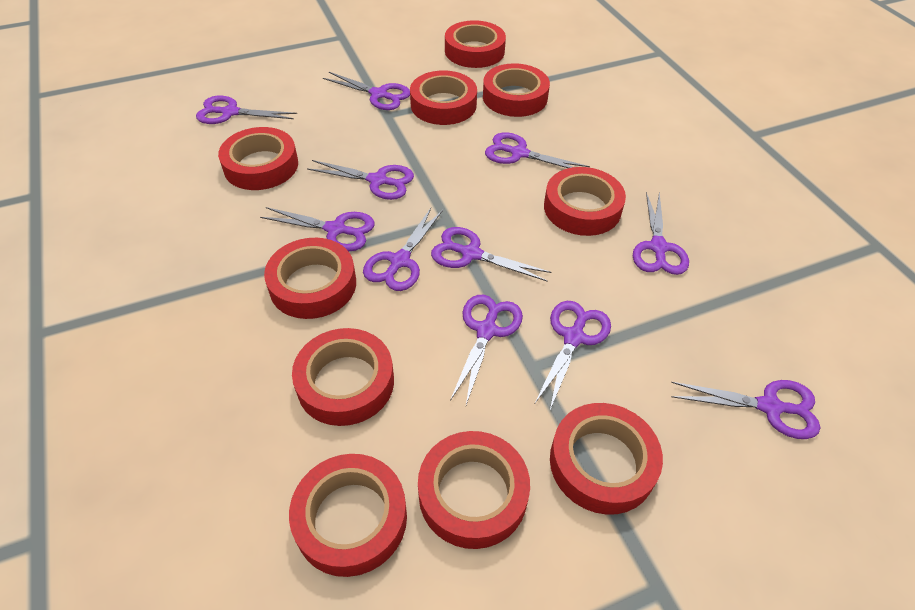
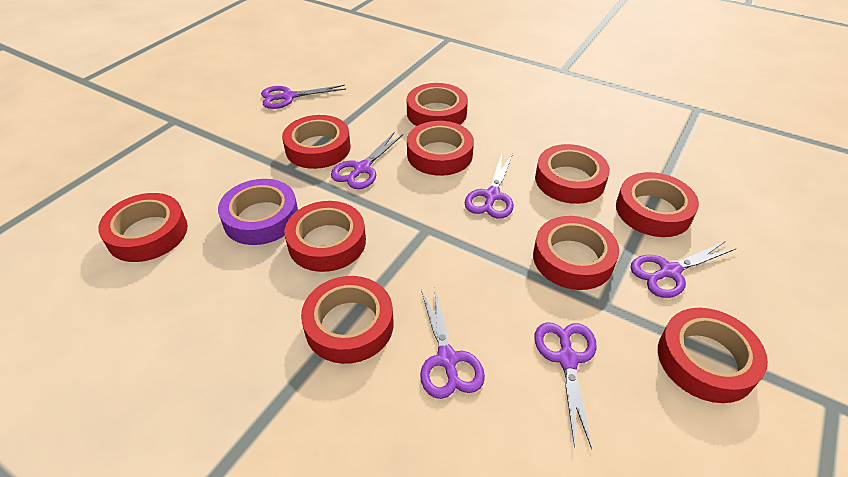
purple scissors: [196,96,297,124] [260,207,375,251] [307,160,414,200] [323,72,410,110] [363,208,443,291] [431,227,552,281] [450,295,523,405] [485,132,590,168] [535,301,611,410] [633,192,689,275] [671,380,820,439] = 11 -> [261,85,346,109] [331,133,403,189] [420,289,485,399] [465,154,514,219] [534,322,597,449] [631,241,736,298] = 6
purple tape: none = 0 -> [218,179,298,245] = 1

